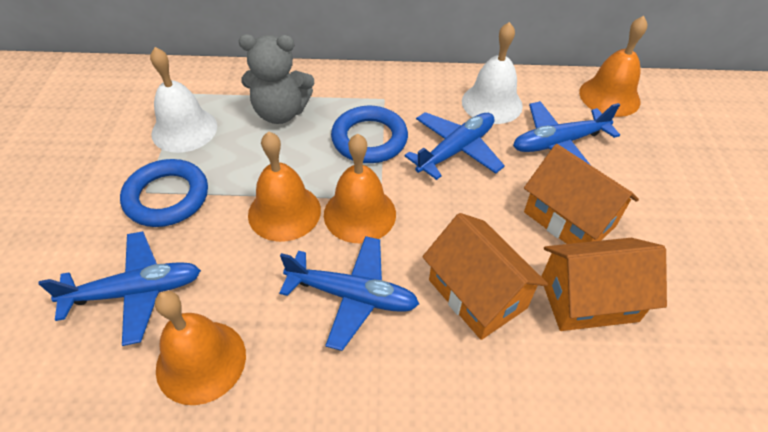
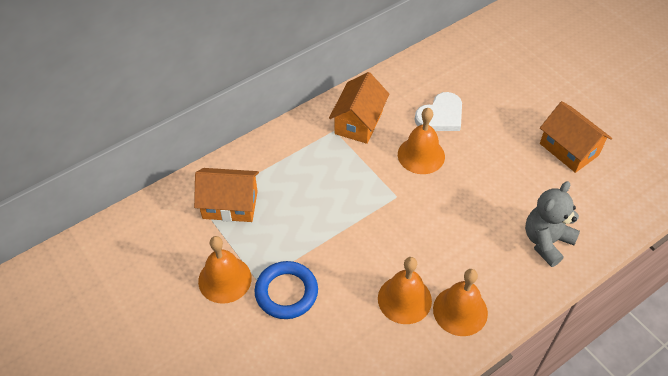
blue plane: [38,231,201,346] [279,236,419,351] [405,112,505,180] [513,101,620,165] = 4 -> none = 0
blue ring: [120,159,208,227] [331,106,408,163] = 2 -> [254,261,318,319] = 1
white bell: [150,47,217,153] [462,22,523,124] = 2 -> none = 0
white heart: none = 0 -> [415,92,462,131] = 1

